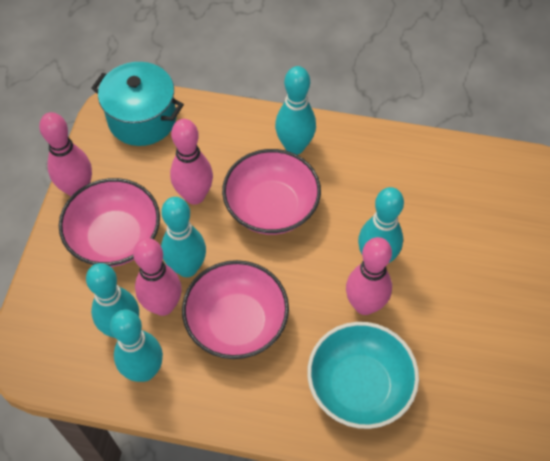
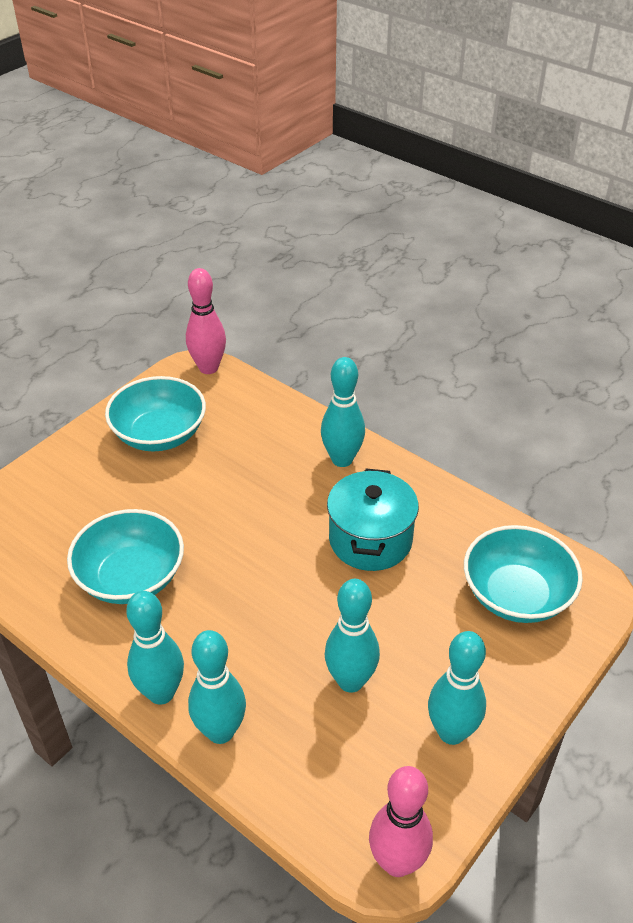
pink bowl: [59,178,160,267] [182,260,289,359] [222,149,321,235] = 3 -> none = 0
pink bowling pin: [39,112,92,196] [133,238,182,316] [170,119,213,205] [346,237,392,315] = 4 -> [186,268,226,374] [369,766,433,877] = 2
turquoise bowl: [307,322,419,429] = 1 -> [67,509,184,604] [105,376,206,452] [464,525,583,623] = 3

